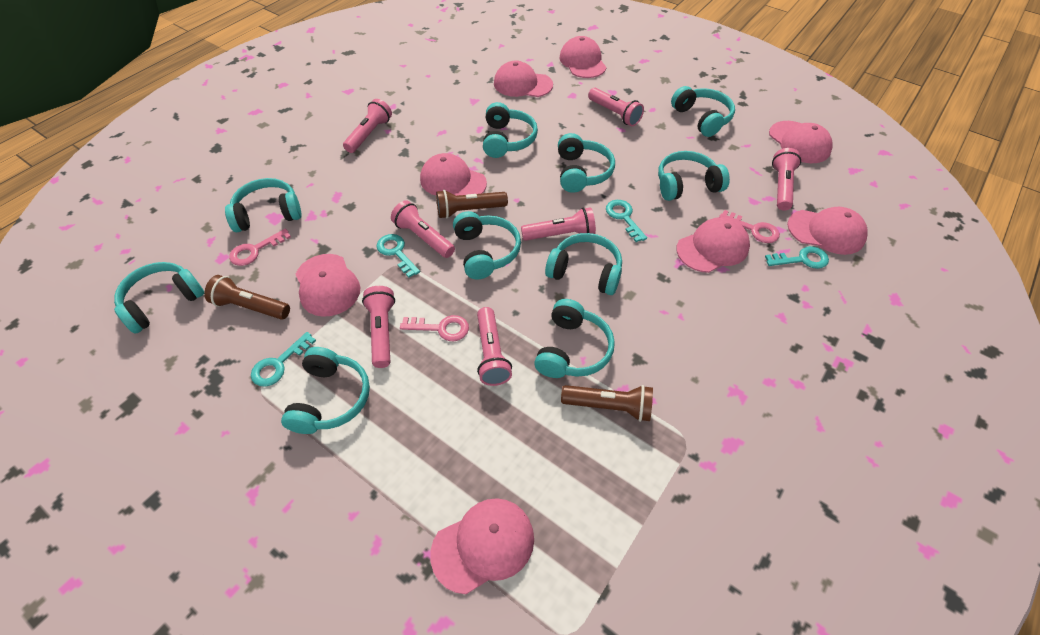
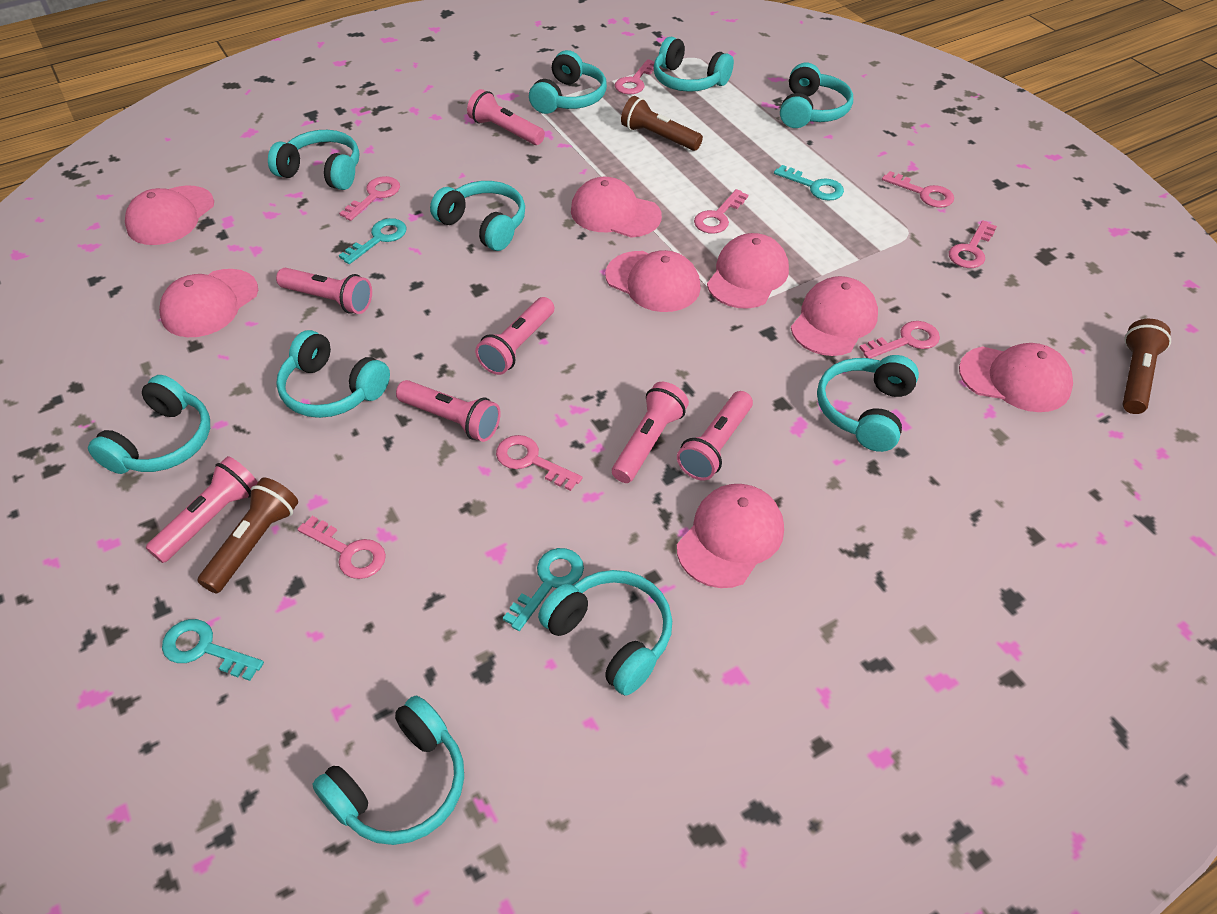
pink key: [229,228,291,266] [400,315,469,341] [719,210,780,243] = 3 -> [298,516,386,579] [339,176,400,221] [496,435,582,491] [615,59,654,94] [694,189,748,234] [859,321,940,359] [882,171,954,208] [949,221,997,268] = 8

